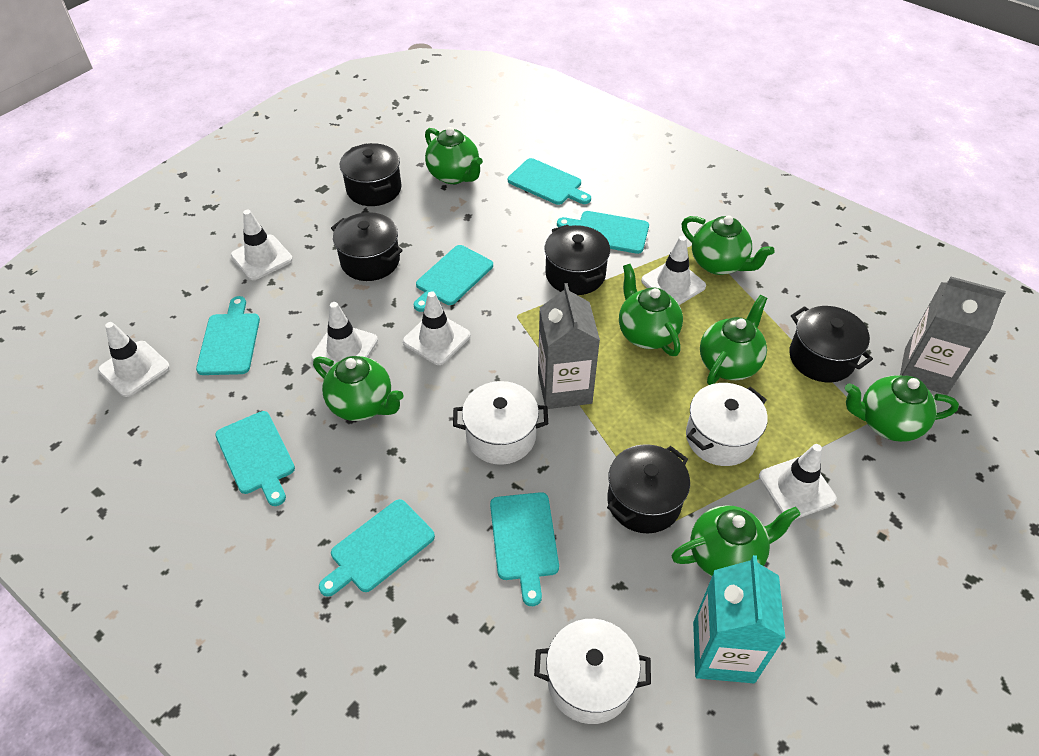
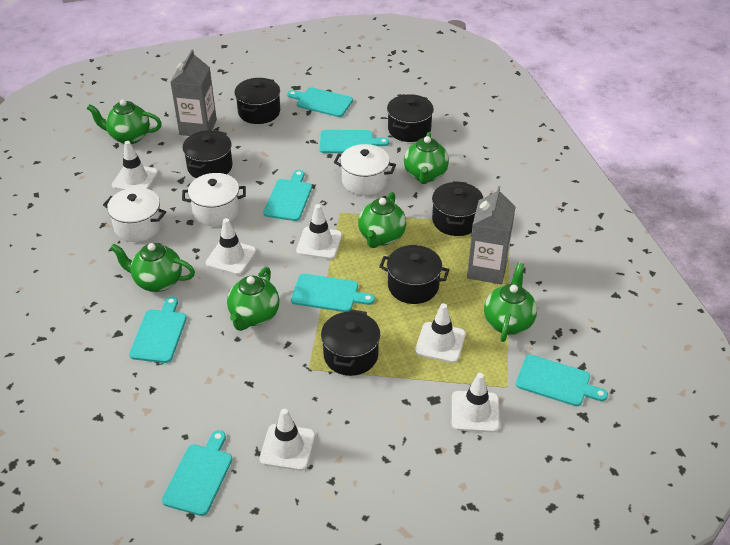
black pot: [331,212,403,281] [340,143,402,206] [544,225,610,295] [607,444,690,533] [789,306,873,383] = 5 -> [183,130,233,178] [234,78,280,124] [321,309,380,376] [379,245,449,304] [387,94,434,142] [432,181,483,236] = 6
green teapot: [313,356,404,421] [425,127,483,184] [619,264,683,356] [672,505,801,577] [681,216,775,275] [700,295,767,385] [845,375,959,442] = 7 -> [87,99,162,144] [110,243,195,292] [227,267,279,331] [358,192,406,248] [404,132,449,184] [484,263,537,342] = 6
turquoise carton: [693,555,785,683] = 1 -> none = 0

